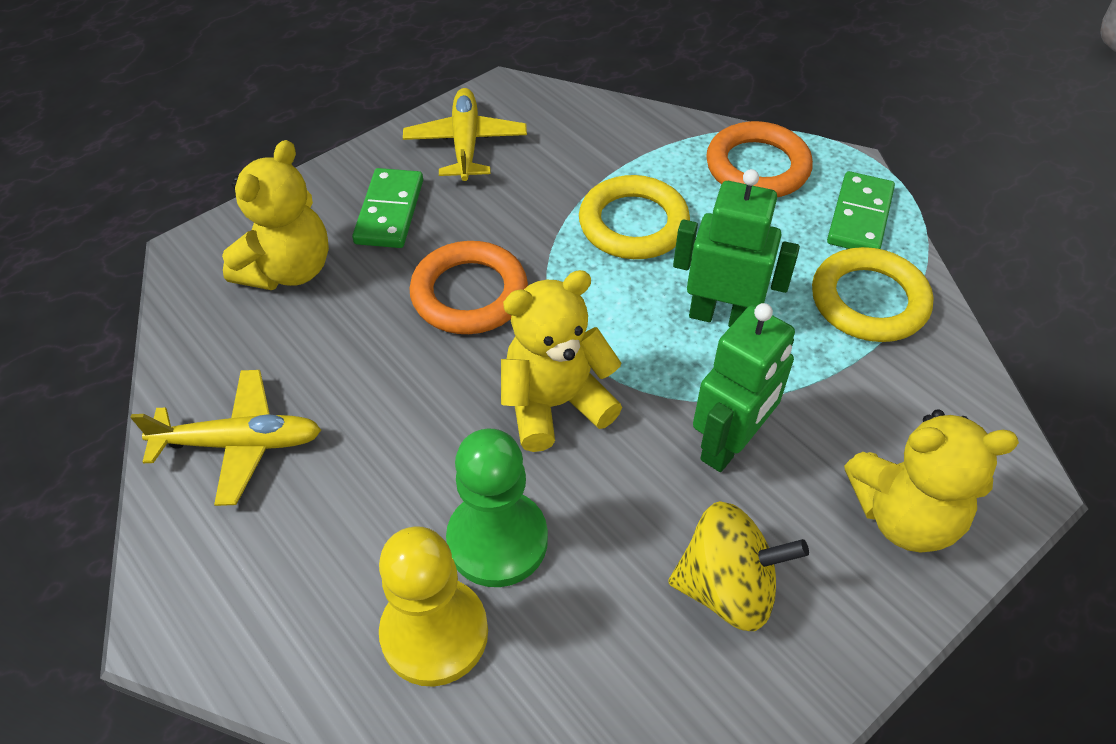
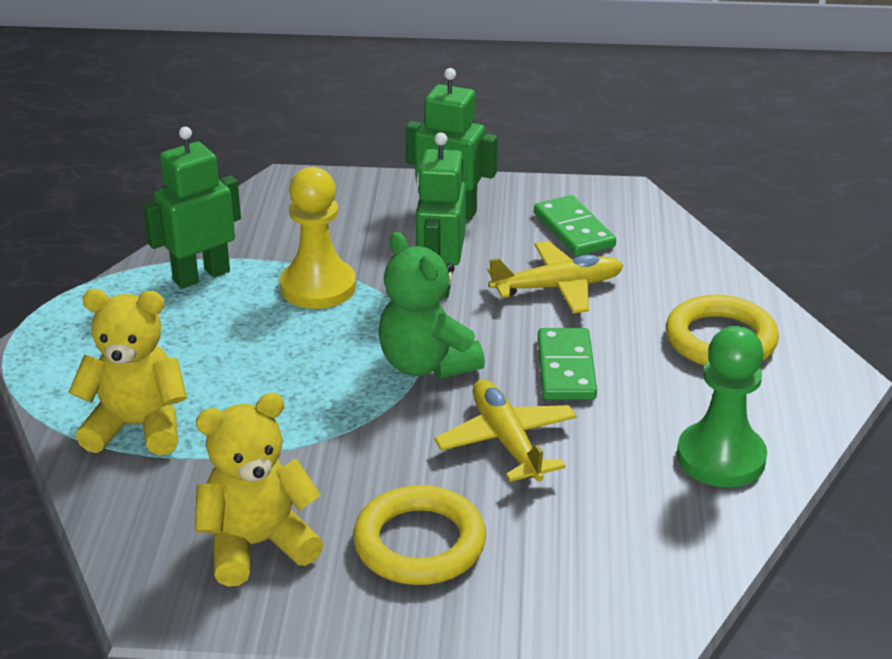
green robot: [673,169,800,327] [693,303,795,472] = 2 -> [142,127,241,289] [406,68,498,220] [416,133,466,298] = 3
green teddy bear: none = 0 -> [378,232,485,379] = 1
orange ring: [409,241,528,334] [706,121,813,197] = 2 -> none = 0
yellow spinning top: [668,501,809,631] = 1 -> none = 0
yellow teddy bear: [222,140,329,290] [501,270,622,452] [844,409,1019,553] = 3 -> [68,289,187,455] [195,393,323,587] = 2

